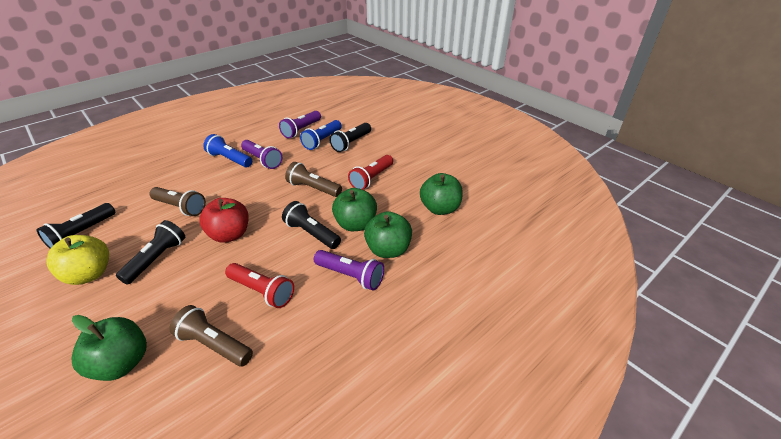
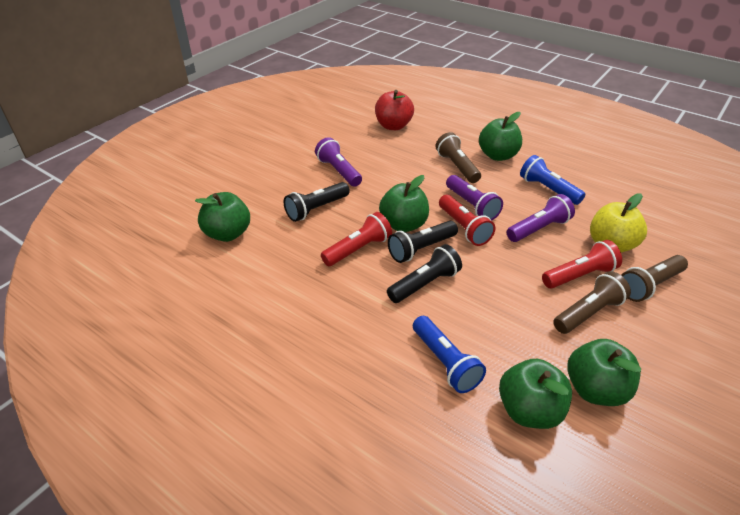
black flashlight: [37,203,115,249] [116,220,185,285] [282,201,341,249] [329,123,371,152] = 4 -> [284,182,350,222] [387,244,462,303] [388,221,458,263] = 3
green apple: [72,315,147,381] [332,188,377,231] [364,211,412,258] [420,173,463,215] = 4 -> [195,192,250,242] [379,175,429,232] [479,112,522,161] [499,359,572,429] [567,339,641,406] = 5
red flashlight: [225,263,294,308] [348,155,393,190] = 2 -> [321,212,392,266] [439,195,495,246] [542,240,622,289] = 3

